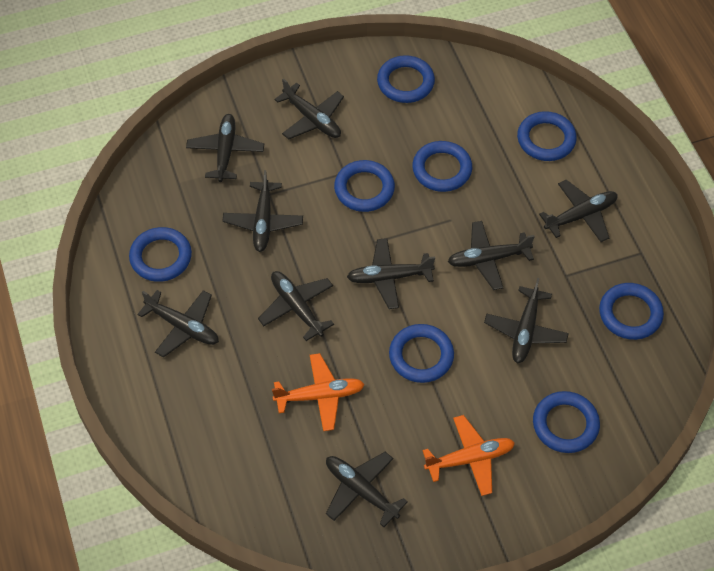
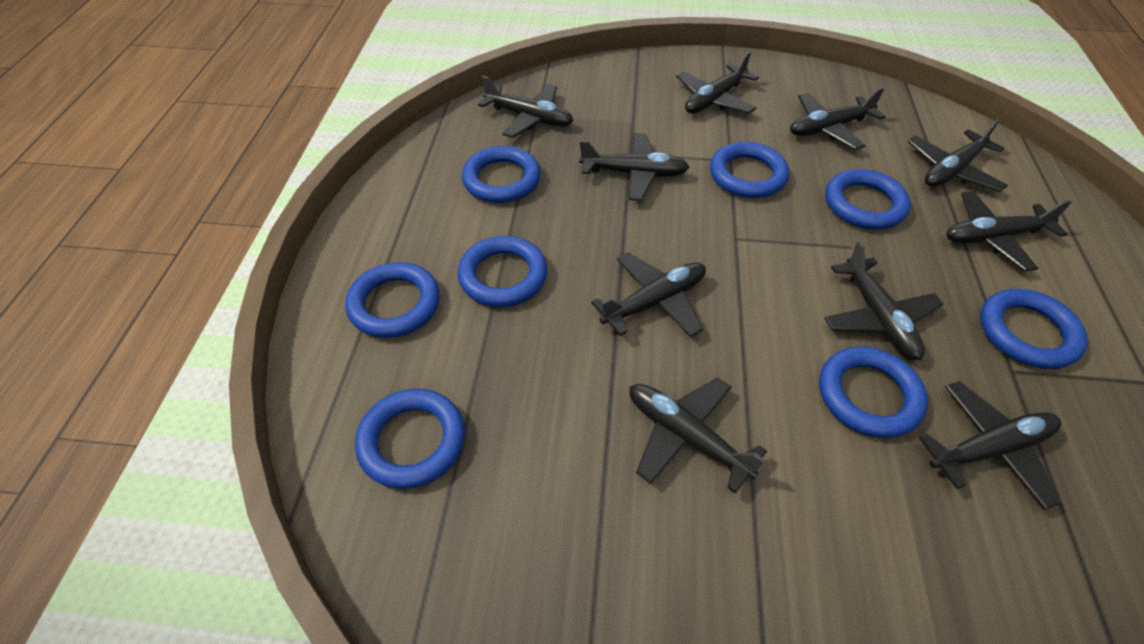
orange plane: [272,353,365,431] [423,415,515,496] = 2 -> none = 0

